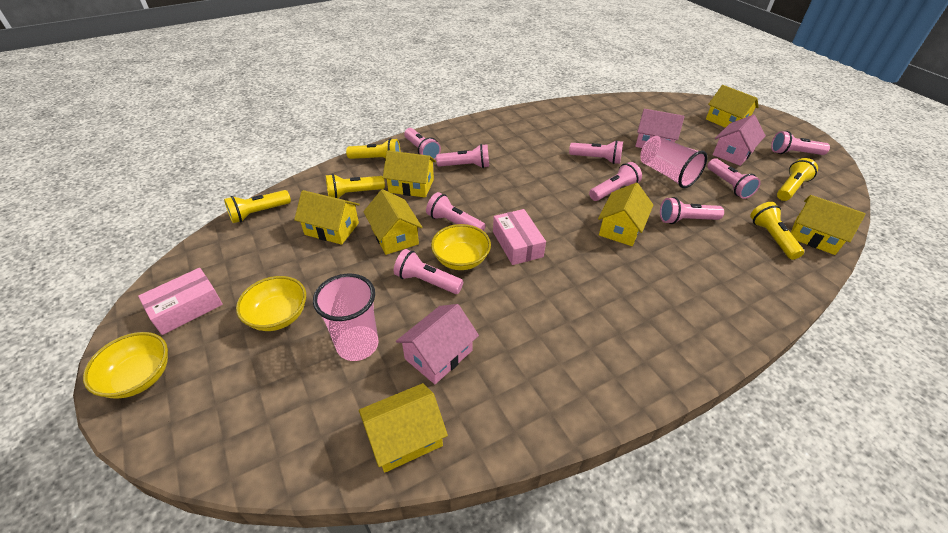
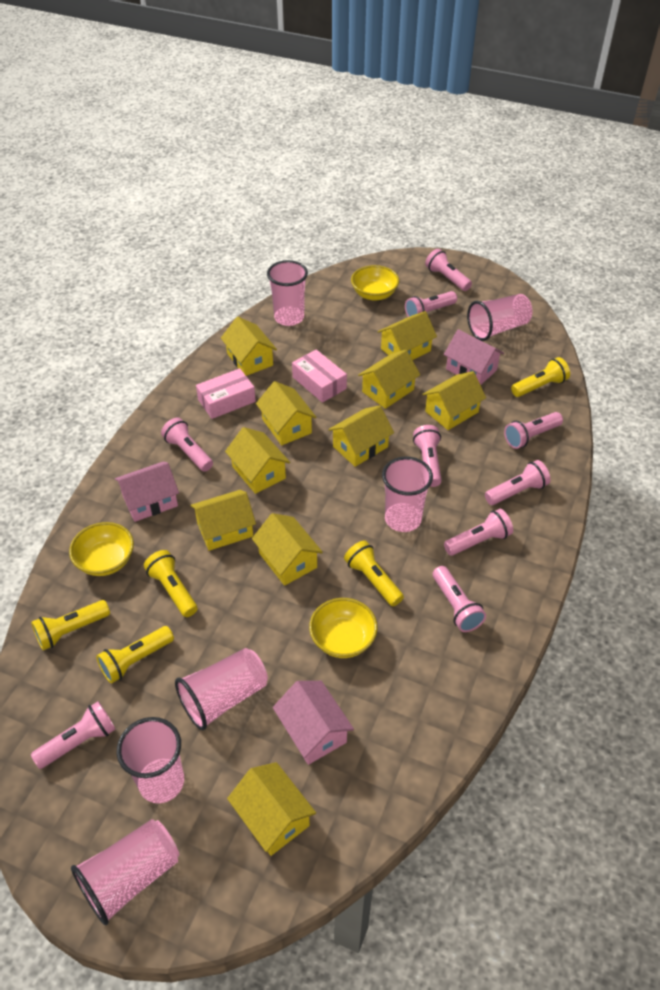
pink cup: [313,274,379,361] [640,136,707,188] = 2 -> [71,819,179,925] [117,717,184,803] [175,648,268,730] [267,260,308,326] [382,456,433,532] [467,294,533,341] = 6
yellow house: [294,190,360,245] [359,383,448,473] [363,189,422,255] [383,150,436,198] [598,183,653,246] [706,85,759,128] [791,195,866,255] = 7 -> [191,490,256,551] [221,317,277,376] [225,427,290,494] [227,762,316,856] [252,513,323,586] [256,381,317,445] [328,406,394,467] [358,350,420,409] [378,311,437,360] [422,371,486,430] = 10

